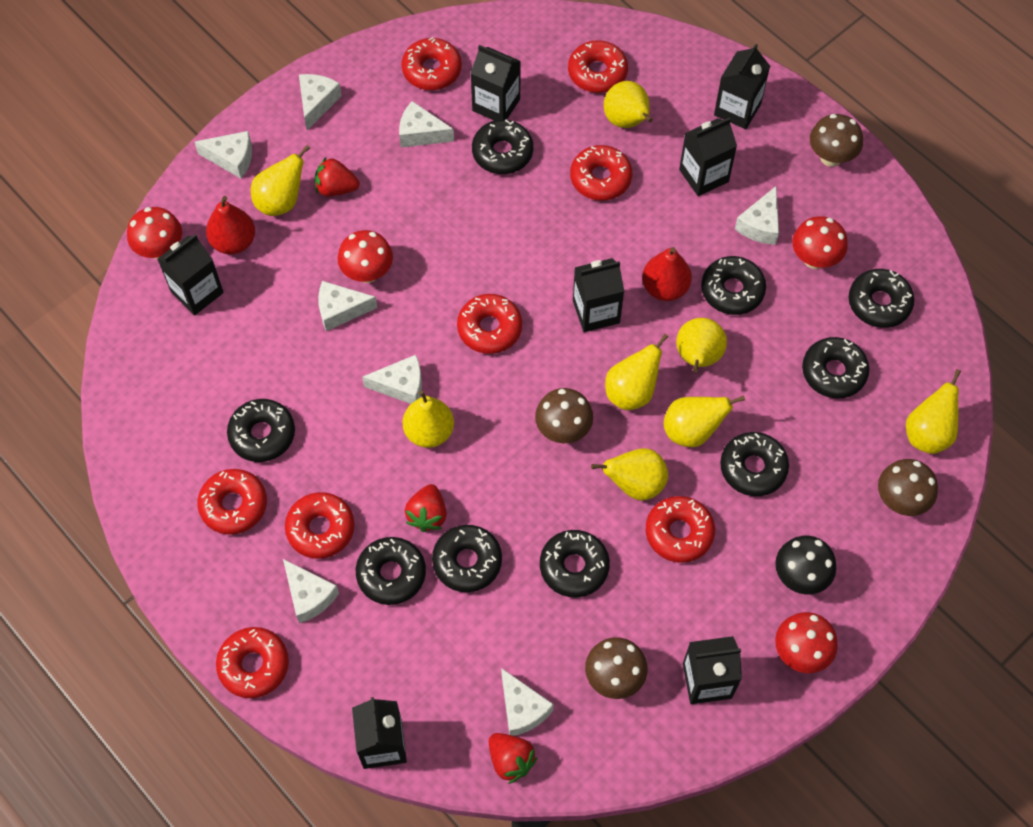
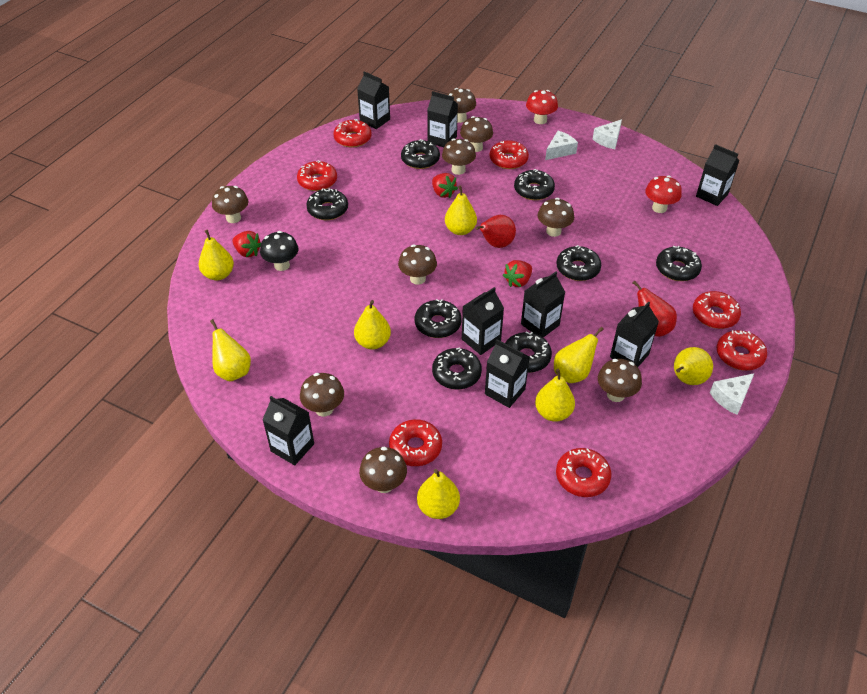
black carton: [158,234,224,315] [352,697,407,769] [471,45,521,121] [573,258,624,332] [679,117,737,196] [683,636,742,704] [714,44,770,129] = 7 -> [262,396,314,465] [357,71,390,129] [427,91,458,147] [462,287,504,355] [485,339,530,408] [521,272,565,337] [610,302,659,367] [696,144,739,206] = 8
black donut: [227,399,295,462] [356,537,426,605] [432,525,502,592] [472,119,533,174] [540,530,610,598] [701,256,766,315] [720,432,789,496] [802,337,869,398] [849,269,914,328] = 9 -> [306,188,348,220] [401,139,440,169] [415,299,462,338] [432,347,482,390] [505,331,552,373] [514,169,555,200] [556,245,601,281] [656,245,702,281] = 8
brown mushroom: [535,388,593,443] [585,637,648,699] [810,114,863,167] [878,459,938,516] = 4 -> [212,186,248,223] [300,373,344,417] [359,446,407,493] [398,244,437,285] [442,139,476,175] [447,88,476,123] [460,116,493,152] [537,198,574,237] [598,359,642,402] = 9
red donut: [197,469,267,535] [216,627,289,698] [285,492,355,559] [401,37,462,90] [457,294,522,354] [568,40,628,93] [570,145,632,200] [646,496,715,563] = 8 -> [297,160,337,191] [333,119,372,148] [389,419,442,466] [490,140,529,169] [556,448,611,497] [693,291,741,329] [717,330,767,371] = 7
red mushroom: [127,207,182,260] [338,230,393,283] [775,612,838,673] [792,216,848,269] = 4 -> [526,90,558,124] [645,175,682,213] = 2
white cheese: [195,131,252,179] [283,559,339,623] [299,74,342,130] [318,281,377,331] [362,355,422,404] [399,101,454,148] [501,668,554,736] [735,186,779,245] = 8 -> [545,131,578,160] [593,119,622,149] [710,373,755,415] = 3

